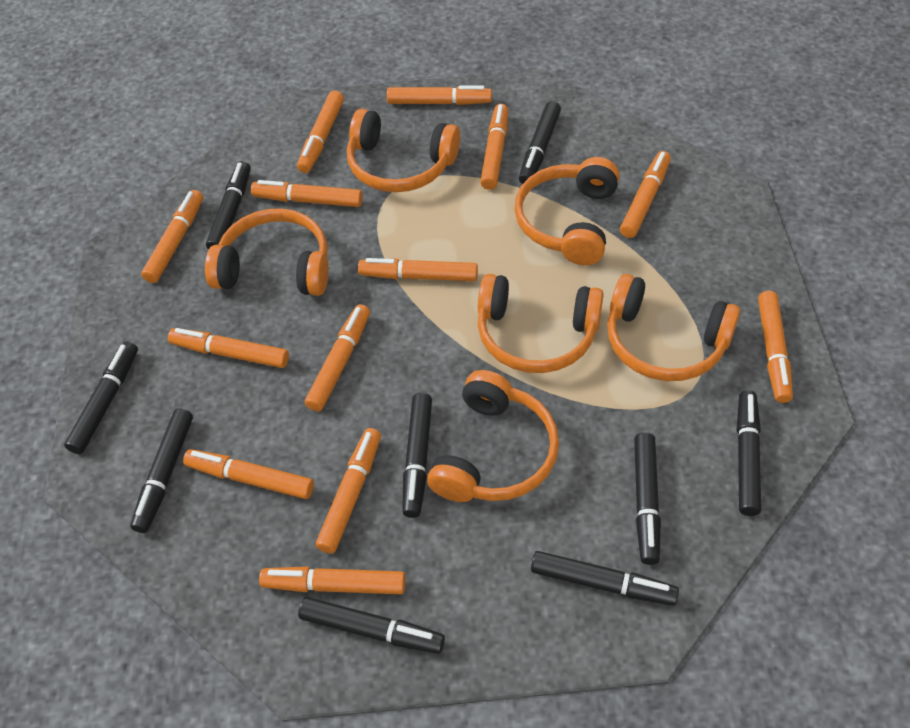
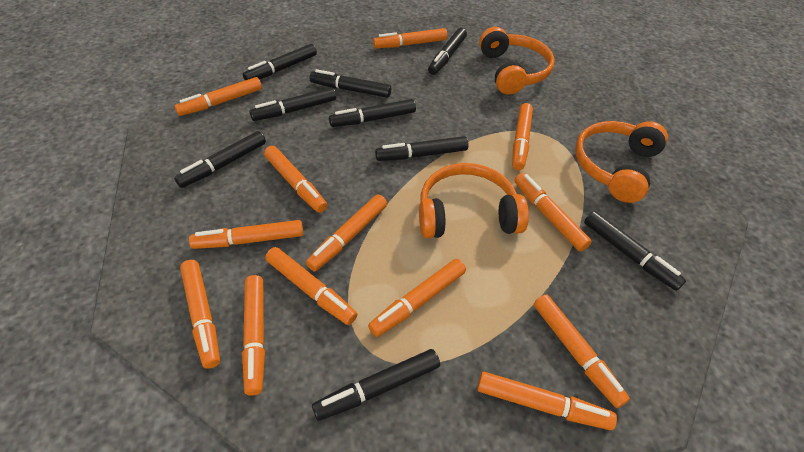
orange headphones: [205,208,329,296] [347,109,460,192] [427,370,559,502] [478,274,604,373] [515,157,619,265] [607,274,740,381] = 6 -> [419,163,529,238] [479,27,555,95] [575,121,668,203] = 3

